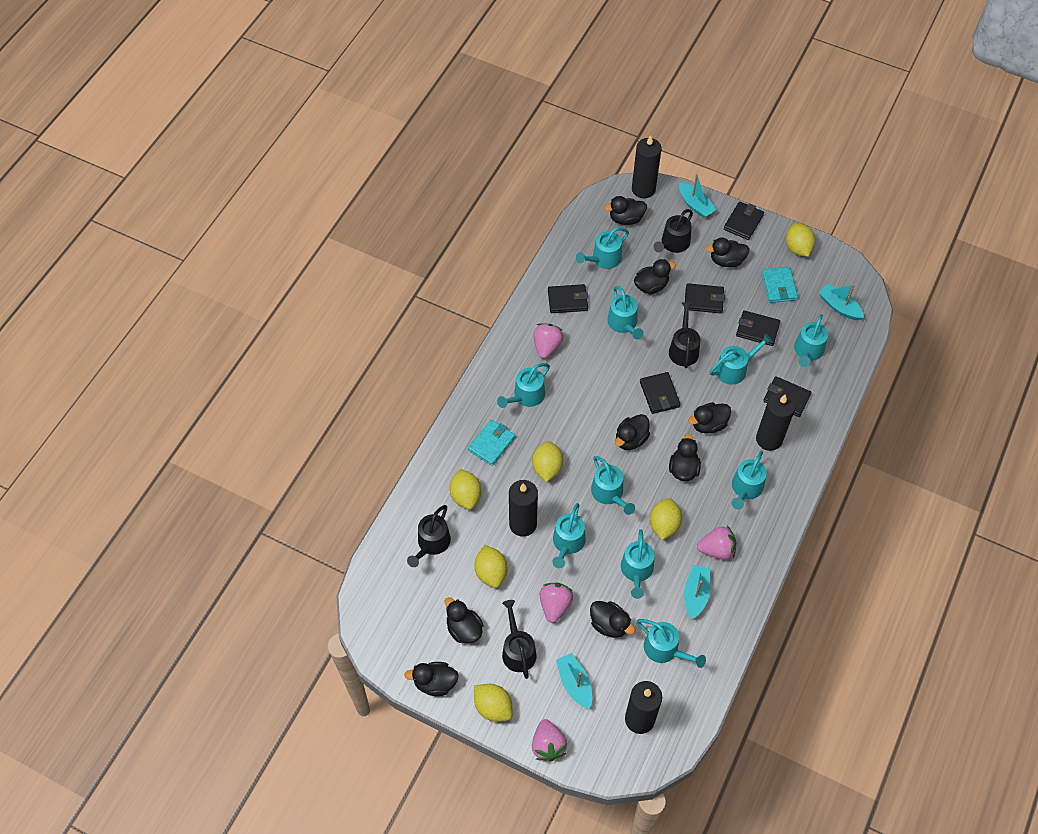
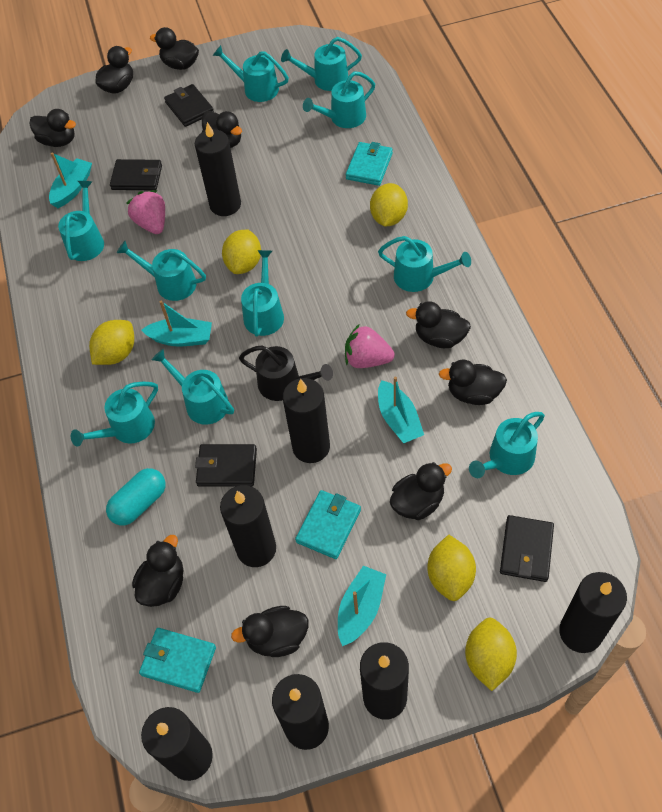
black candle: [509,480,538,537] [625,681,662,734] [632,135,662,198] [756,393,796,451] = 4 -> [141,707,213,781] [195,122,241,216] [220,485,276,567] [272,674,329,750] [283,378,330,463] [360,642,409,720] [559,572,627,653] = 7
black wallet: [548,284,588,313] [640,372,681,414] [684,283,725,313] [724,201,764,240] [736,310,780,346] [763,376,812,417] = 6 -> [110,159,162,190] [164,84,214,127] [195,444,257,487] [500,515,554,582] = 4
black watering can: [407,505,451,567] [502,600,537,679] [654,209,693,253] [669,302,700,368] = 4 -> [239,345,333,401] = 1
pink strawberry: [532,719,567,762] [534,323,564,359] [540,583,573,623] [697,526,736,560] = 4 -> [126,190,165,234] [345,324,395,368] = 2
turquoise capsule: none = 0 -> [106,468,166,526] = 1
turquoise wallet: [468,420,515,466] [762,267,798,303] = 2 -> [139,628,216,693] [295,490,361,559] [346,142,393,186] = 3
yellow lemon: [450,469,481,510] [474,684,513,722] [475,545,507,588] [532,441,563,482] [650,498,682,540] [786,223,816,257] = 6 -> [89,320,134,365] [222,230,261,274] [370,183,408,226] [427,535,476,601] [465,618,517,691] = 5

